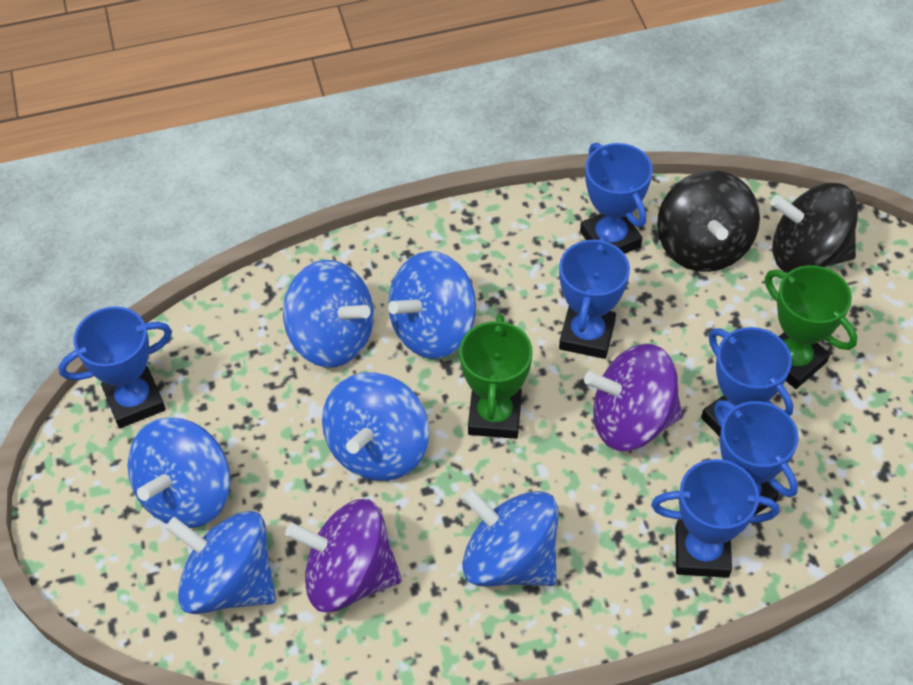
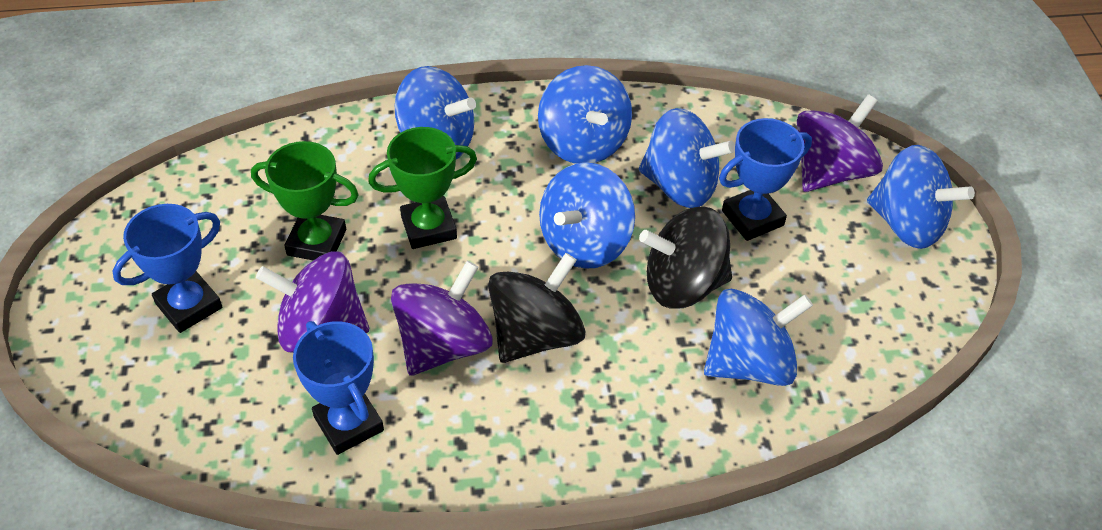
blue trophy: [58,306,172,428] [559,236,630,359] [580,143,653,254] [651,459,779,578] [701,327,794,437] [714,400,799,515] = 6 -> [112,204,222,333] [293,321,384,455] [719,118,812,241] = 3
purple spinning top: [285,499,402,612] [584,344,683,451] = 2 -> [256,251,369,353] [391,261,493,376] [797,94,883,192] = 3

